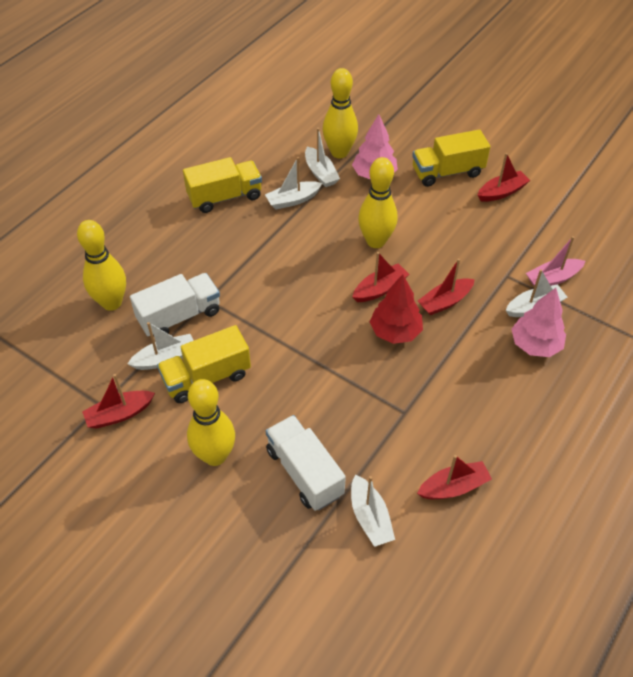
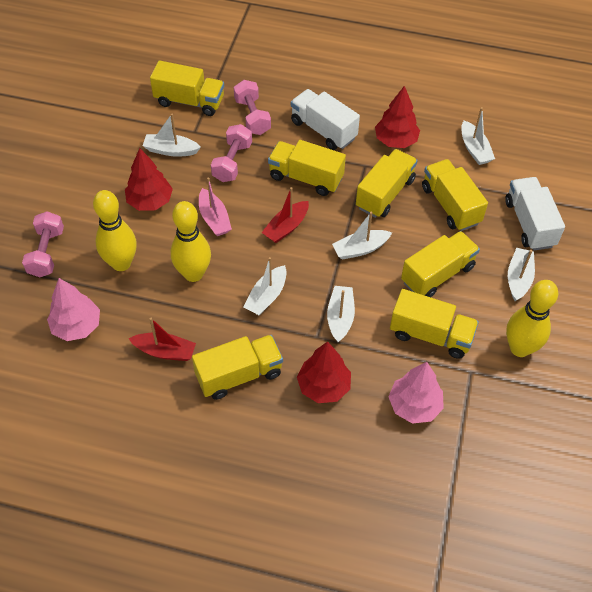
pink dumbbell: none = 0 -> [22,211,64,277] [211,124,252,182] [234,80,271,135] = 3
red boat: [82,374,155,429] [353,252,409,302] [417,455,492,499] [418,259,475,315] [478,153,530,202] = 5 -> [128,318,196,361] [261,187,309,243] = 2
red tree: [370,274,423,344] = 1 -> [125,148,173,211] [297,341,351,403] [375,86,420,148] = 3
white boat: [127,322,194,370] [265,157,322,209] [305,128,340,187] [351,474,395,547] [506,269,568,317] = 5 -> [143,114,201,157] [244,257,287,315] [327,286,355,342] [332,212,392,260] [461,107,495,165] [508,248,535,301] = 6
yellow bowling pin: [77,220,126,311] [187,379,235,466] [323,68,358,159] [358,157,398,248] = 4 -> [93,190,137,271] [171,201,211,282] [506,280,558,357] = 3
yellow truck: [157,325,251,403] [183,157,262,213] [412,130,490,187] = 3 -> [150,60,224,116] [192,335,283,400] [268,140,346,196] [356,149,418,218] [390,289,479,359] [401,231,480,297] [422,159,488,231] = 7

